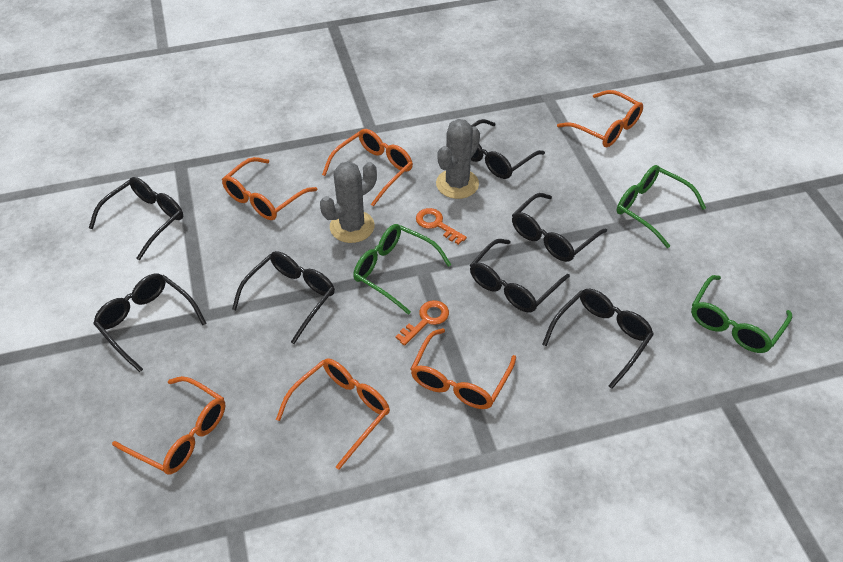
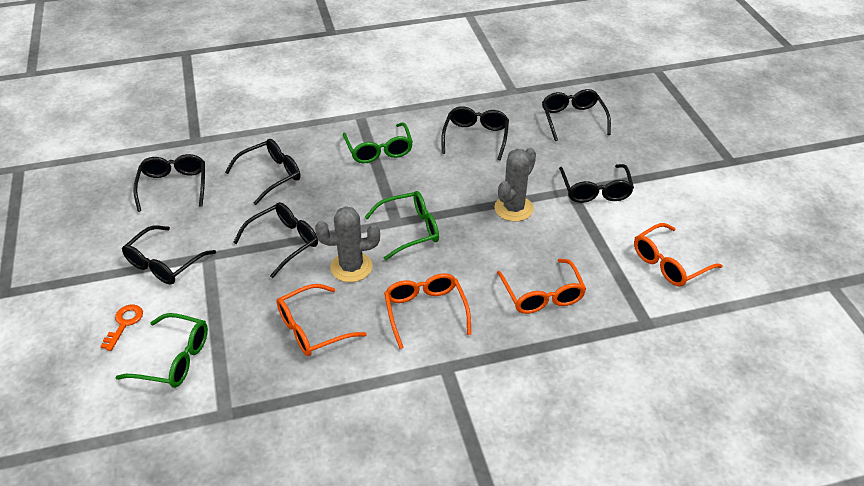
orange glasses: [112,376,225,474] [222,157,317,220] [276,358,390,470] [322,129,413,207] [411,328,516,409] [557,90,643,147] = 6 -> [276,284,367,356] [384,273,471,349] [497,259,586,314] [634,223,723,287] = 4
orange key: [396,300,449,346] [416,208,467,245] = 2 -> [100,305,143,351] = 1

